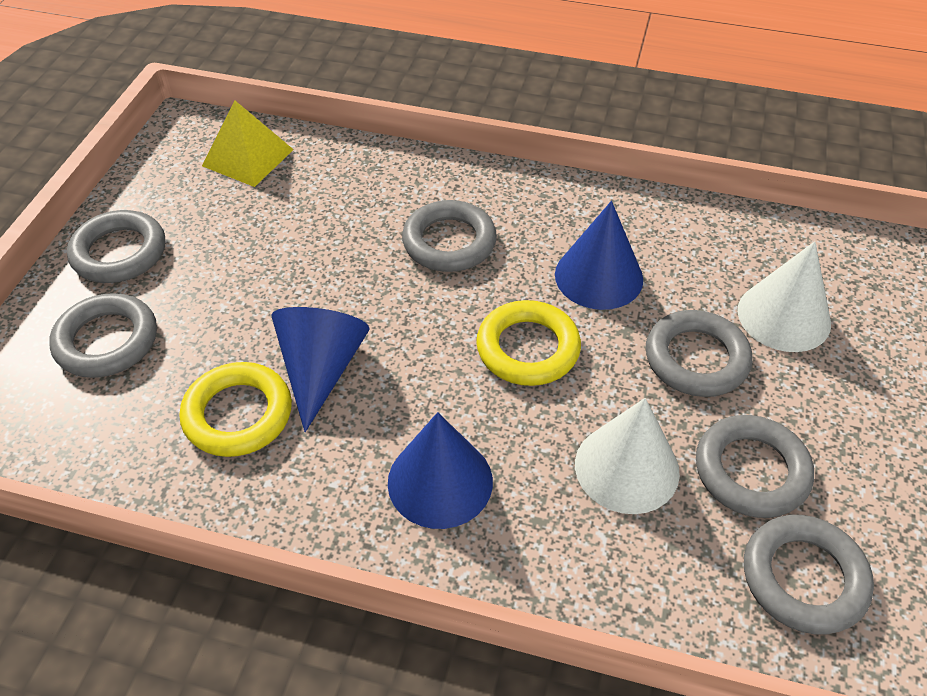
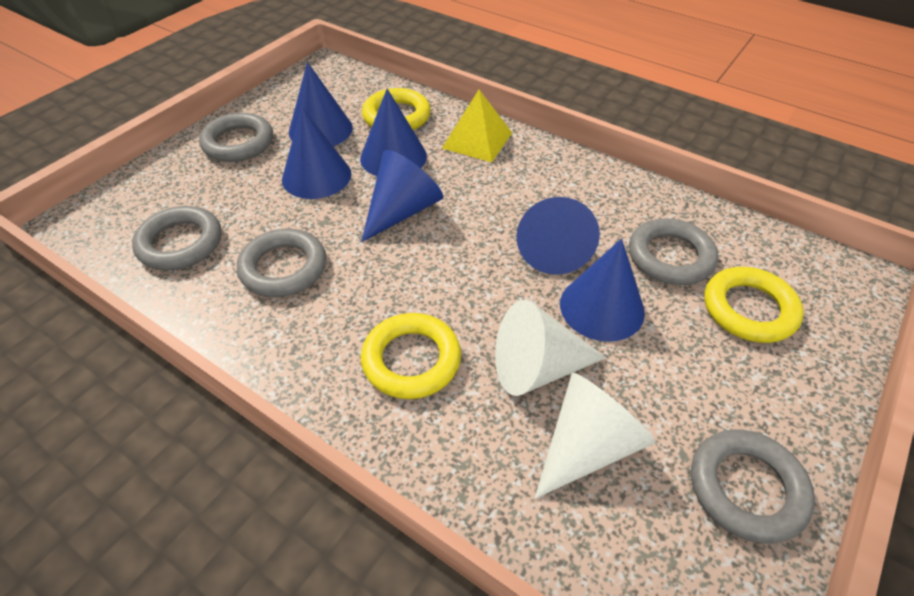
blue cone: [271,307,370,432] [388,412,493,529] [555,201,643,310] = 3 -> [282,107,351,199] [289,62,353,146] [360,89,427,176] [361,150,443,242] [516,197,600,275] [560,239,645,342] = 6
grey ring: [49,293,157,378] [67,210,165,283] [402,200,497,272] [646,310,753,397] [696,415,814,518] [744,515,874,634] = 6 -> [132,206,222,270] [199,113,273,162] [237,229,326,297] [629,218,718,285] [691,429,815,544] = 5
yellow ring: [179,362,292,457] [476,300,581,386] = 2 -> [361,313,461,399] [362,88,431,130] [705,267,804,343] = 3

